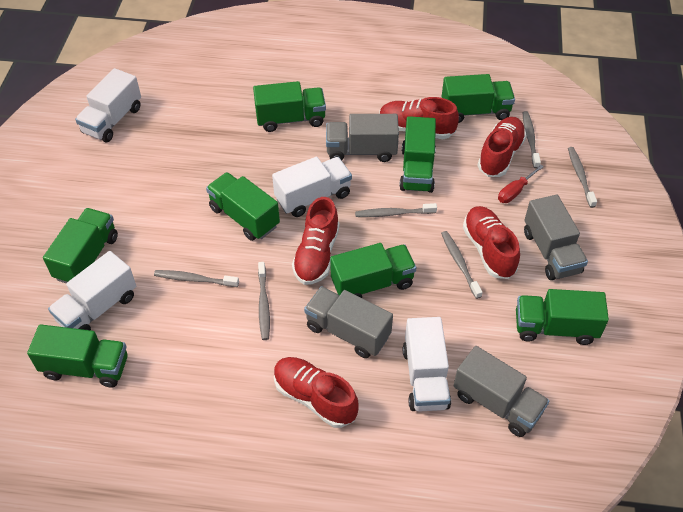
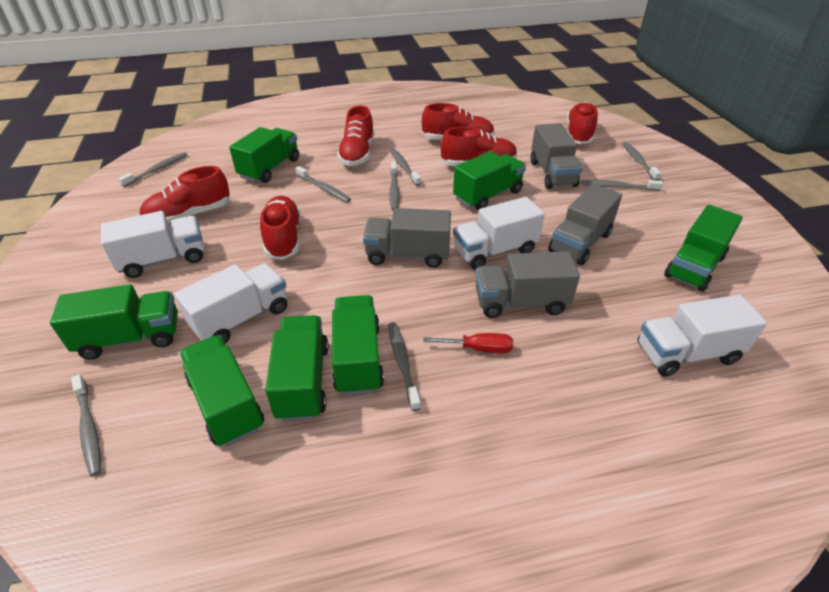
green truck: [27,324,128,387] [43,208,118,283] [206,172,280,241] [253,81,326,132] [330,243,416,298] [399,116,436,193] [441,74,515,123] [516,289,609,345] = 8 -> [50,284,178,360] [179,335,264,446] [229,127,299,183] [265,315,329,422] [332,295,384,396] [453,151,526,211] [664,205,743,292] = 7
grey toothbrush: [154,270,239,287] [258,262,270,340] [355,203,437,217] [441,231,483,299] [522,111,541,168] [568,147,597,208] = 6 -> [71,374,102,477] [119,152,188,187] [295,166,351,203] [388,322,421,411] [389,148,421,186] [389,162,399,210] [581,180,663,191] [622,142,661,181] = 8
red shoe: [274,357,359,428] [292,197,339,285] [379,97,459,139] [463,206,520,279] [477,117,527,177] = 5 -> [140,166,230,224] [260,196,301,260] [337,105,374,166] [422,103,495,140] [441,127,517,166] [566,102,598,144] = 6

